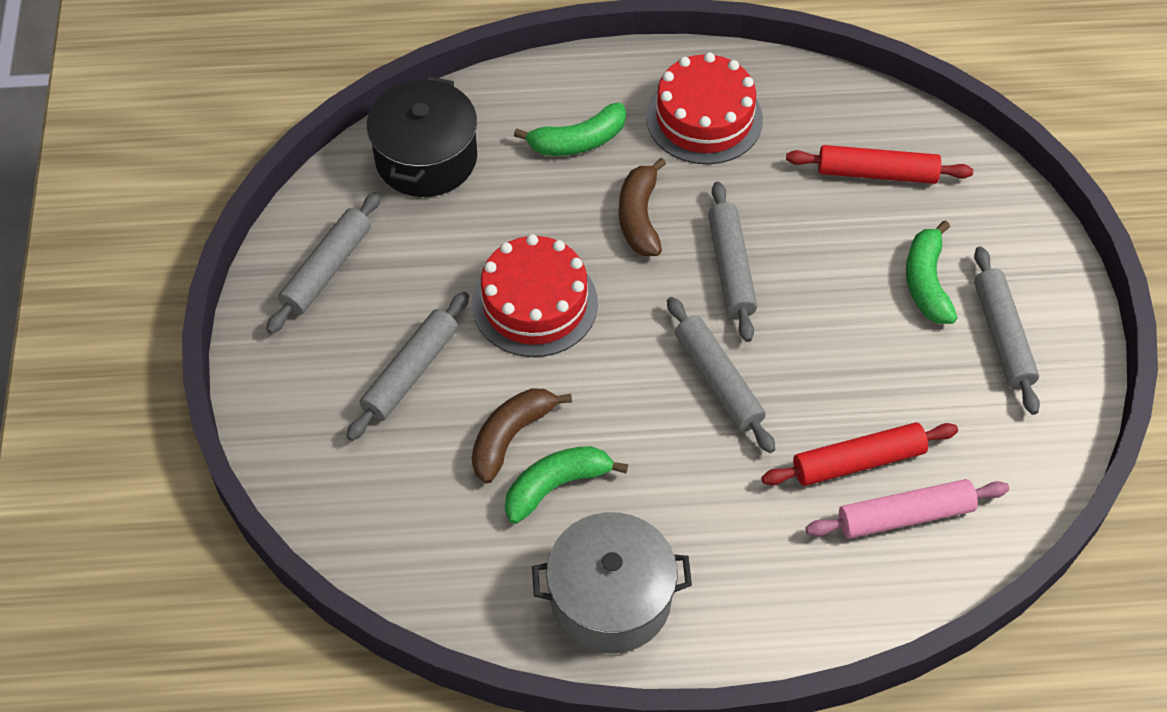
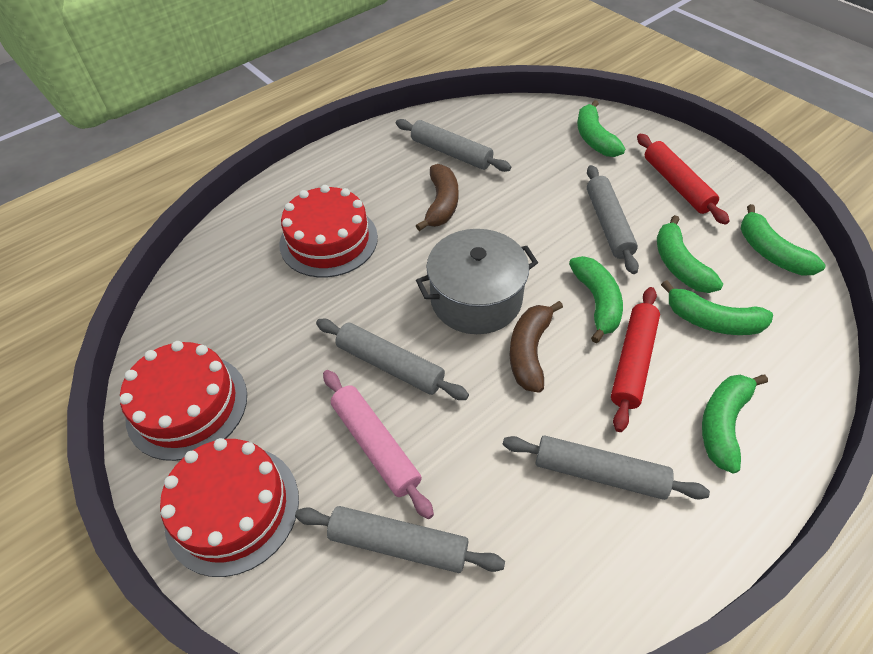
black pot: [367,77,477,197] = 1 -> none = 0
green banana: [505,446,628,524] [514,103,626,156] [906,220,957,324] = 3 -> [569,256,623,343] [577,100,625,157] [657,215,723,293] [661,280,773,335] [702,374,768,474] [741,204,826,275] = 6
red cake: [472,234,598,357] [646,52,763,164] = 2 -> [120,341,247,461] [160,438,299,577] [279,185,378,277] = 3

